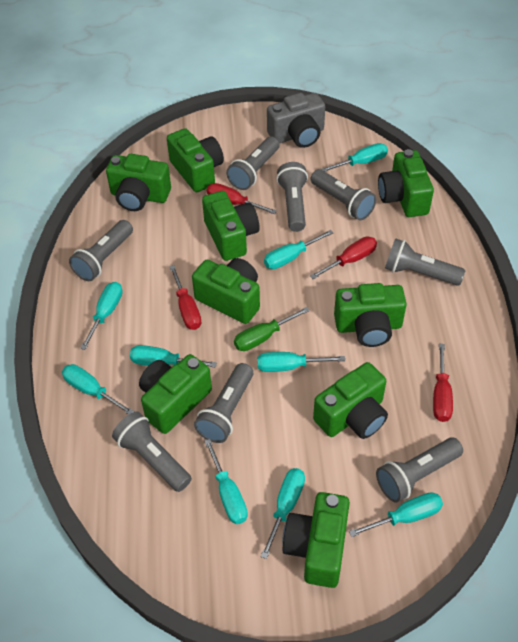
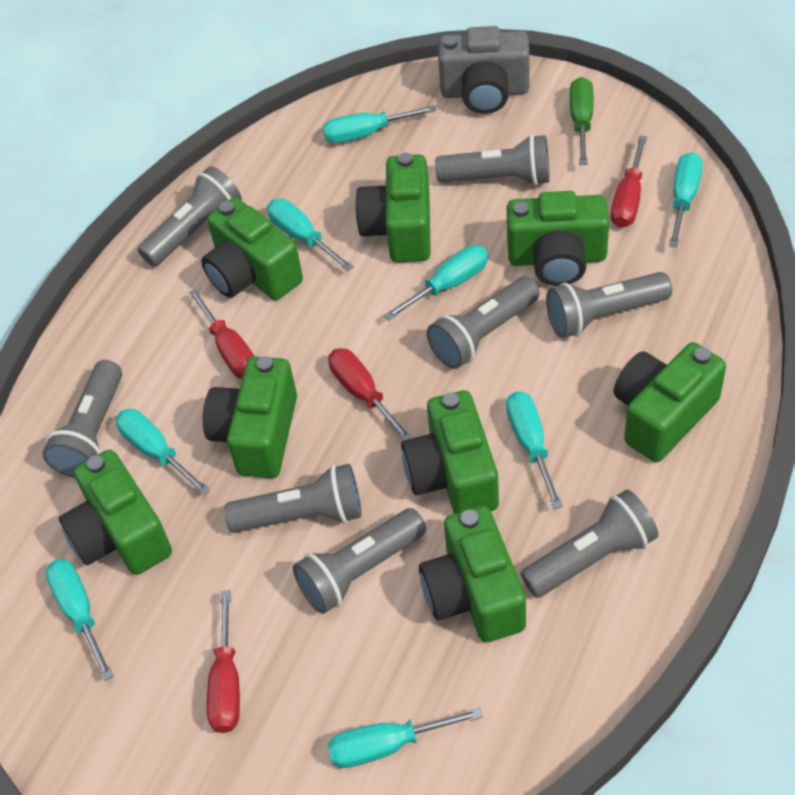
green camera: [106,154,171,211] [139,354,212,434] [167,128,224,192] [192,258,260,324] [202,191,259,261] [282,492,350,588] [313,362,388,439] [334,283,407,347] [378,149,434,217] = 9 -> [59,450,172,575] [201,198,303,300] [203,356,297,478] [355,153,431,263] [401,391,499,514] [419,506,526,642] [507,191,609,286] [614,342,726,462] = 8
turquoise screwdriver: [62,364,134,415] [80,282,123,350] [130,345,217,368] [204,439,248,524] [257,352,345,372] [261,468,305,559] [264,230,333,269] [321,143,388,172] [349,492,443,537] = 9 -> [46,559,114,681] [116,409,210,496] [267,199,354,271] [323,105,437,143] [328,708,483,768] [384,245,488,321] [506,391,563,509] [669,152,703,247] = 8

